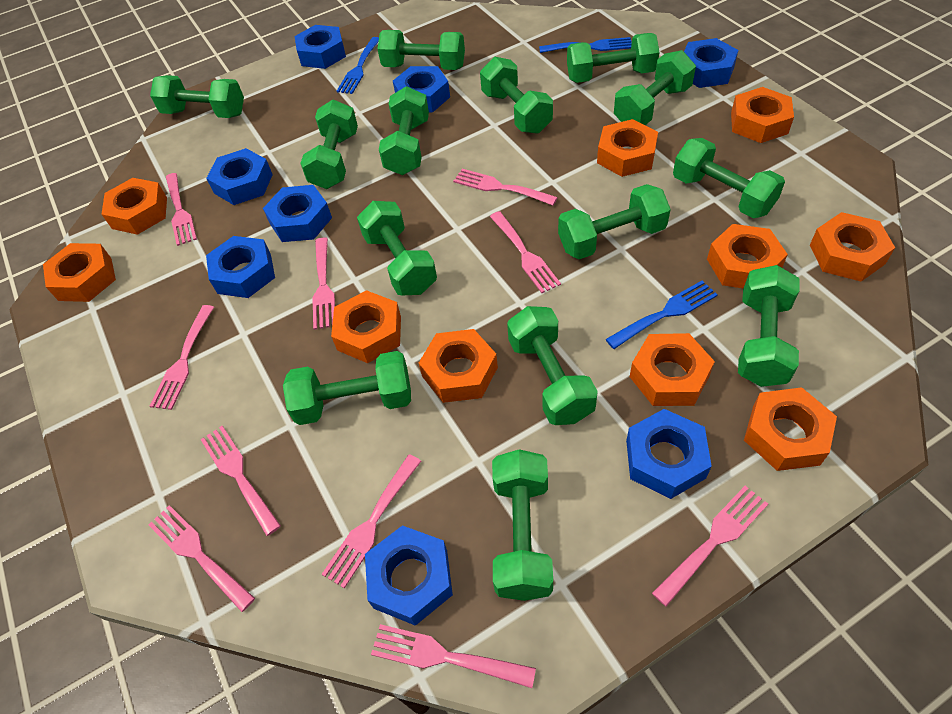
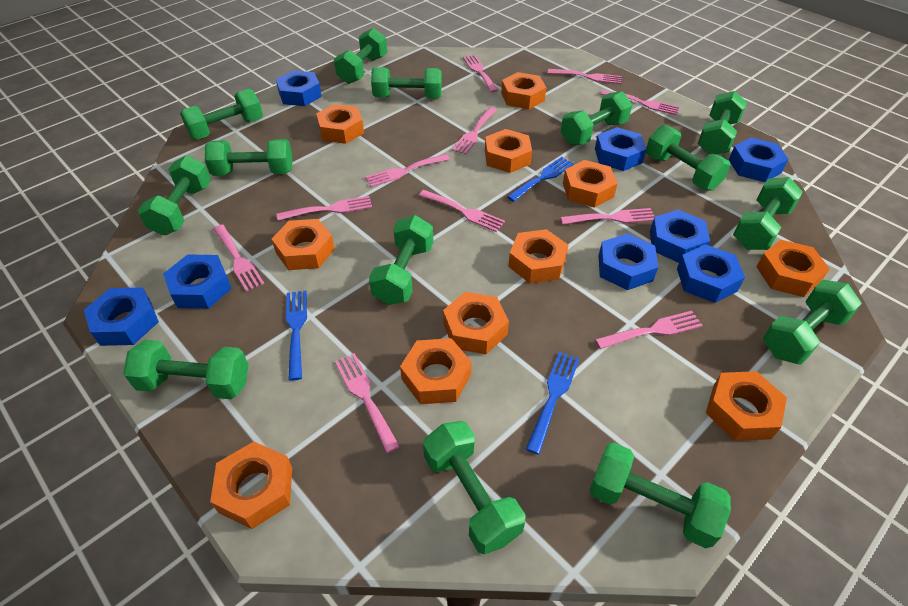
orange nut: [43,243,116,302] [102,178,167,235] [331,290,401,363] [419,329,498,403] [597,119,658,177] [630,333,715,406] [707,224,788,288] [731,87,794,143] [744,387,837,471] [810,212,895,281] = 10 -> [210,442,292,529] [272,219,335,270] [316,104,364,144] [400,338,472,404] [443,292,509,354] [485,129,532,173] [501,72,546,109] [508,229,569,283] [563,160,618,208] [706,371,787,441] [756,240,830,297] = 11
pink fork: [148,505,255,612] [150,305,214,410] [166,173,197,246] [200,426,281,536] [312,238,335,330] [322,454,421,588] [371,624,536,688] [453,169,558,205] [490,211,561,293] [652,486,768,607] = 10 -> [213,224,264,291] [277,196,372,221] [335,353,400,453] [365,154,450,187] [419,190,505,232] [452,107,496,154] [463,55,498,93] [548,69,622,84] [560,208,655,225] [595,311,703,349] [601,90,680,115] = 11

